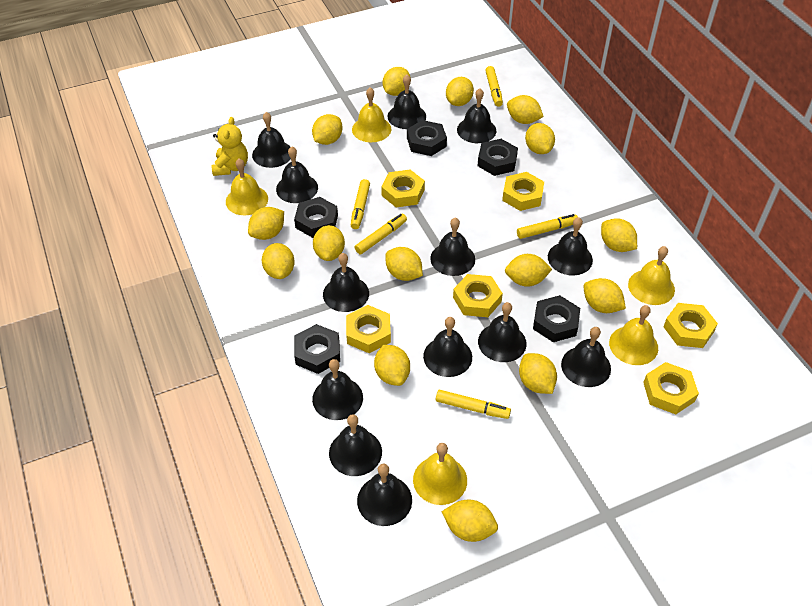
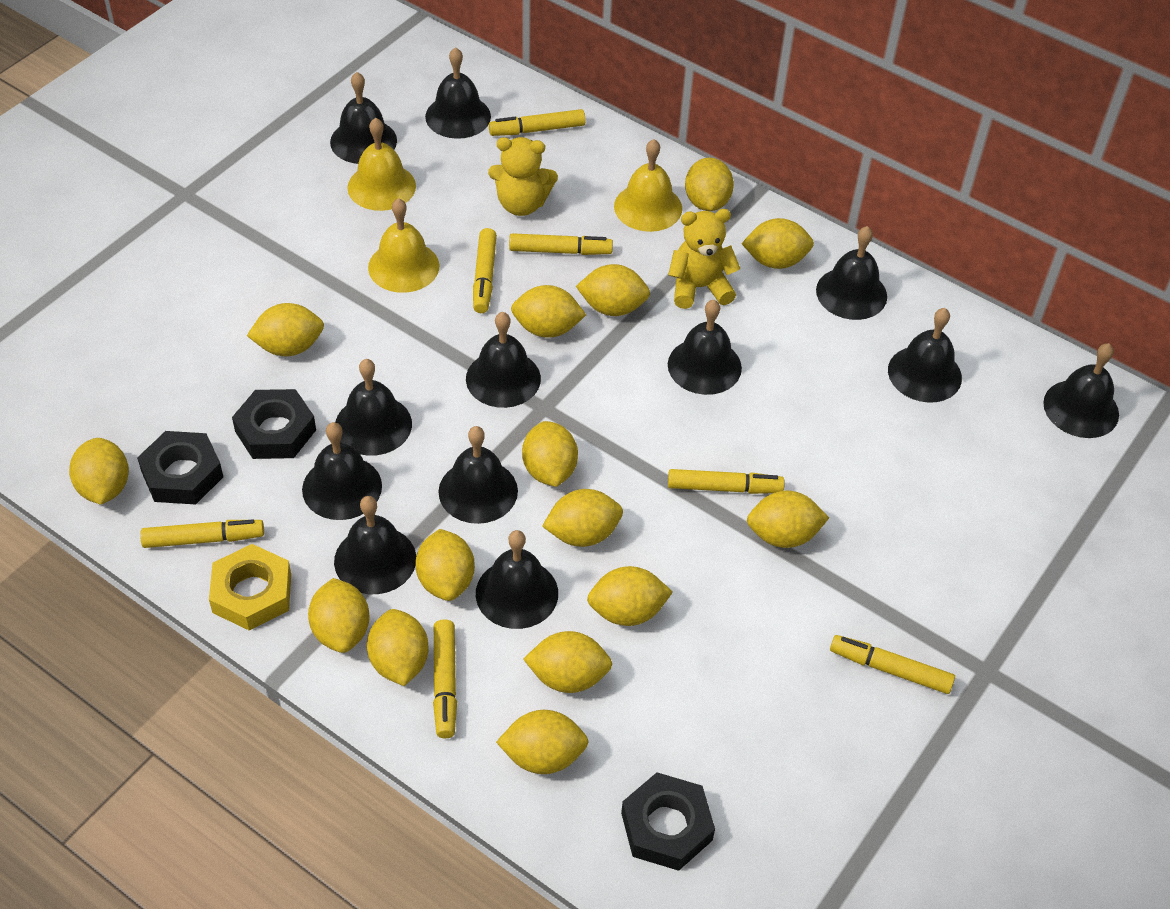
black bell: [252,112,291,168] [276,146,318,203] [312,359,363,420] [323,253,369,312] [329,414,382,476] [357,464,412,526] [387,75,426,129] [423,317,472,377] [430,217,475,276] [457,88,496,143] [478,302,527,362] [548,217,593,276] [561,327,611,387] = 13 -> [302,422,382,520] [330,72,397,164] [334,496,416,594] [335,359,412,456] [425,47,491,139] [439,426,518,524] [466,312,541,408] [476,530,558,629] [668,300,742,395] [816,226,887,320] [888,308,962,403] [1043,343,1119,438] = 12
black nut: [294,197,338,238] [294,324,340,374] [407,120,447,156] [478,139,518,176] [533,295,580,342] = 5 -> [137,431,223,504] [232,389,316,459] [621,772,715,871] = 3
yellow bell: [226,158,268,215] [352,87,391,142] [413,443,467,505] [609,305,658,365] [628,246,675,305] = 5 -> [347,118,416,211] [368,198,439,293] [614,139,682,232] = 3
yellow marker: [351,179,370,229] [355,214,407,255] [436,390,511,419] [485,66,503,107] [517,214,578,239] = 5 -> [140,520,264,548] [433,619,457,738] [473,228,497,313] [489,109,586,136] [509,233,613,255] [668,469,785,494] [830,635,955,694] = 7
yellow nut: [346,305,391,353] [381,170,425,207] [453,274,503,317] [502,172,544,211] [643,362,699,414] [663,303,718,348] = 6 -> [209,544,291,631] = 1
yellow teddy bear: [211,117,248,176] = 1 -> [488,137,558,216] [668,209,741,309] = 2

